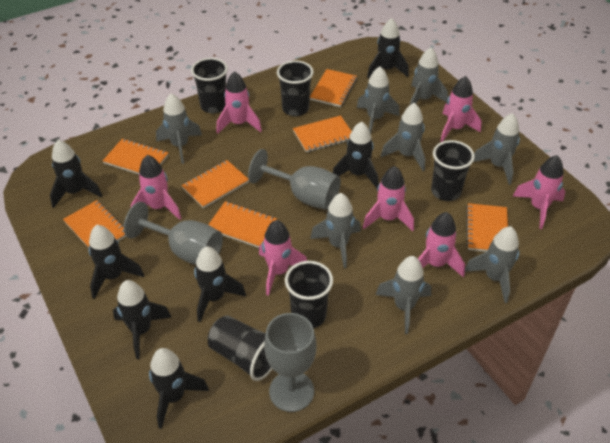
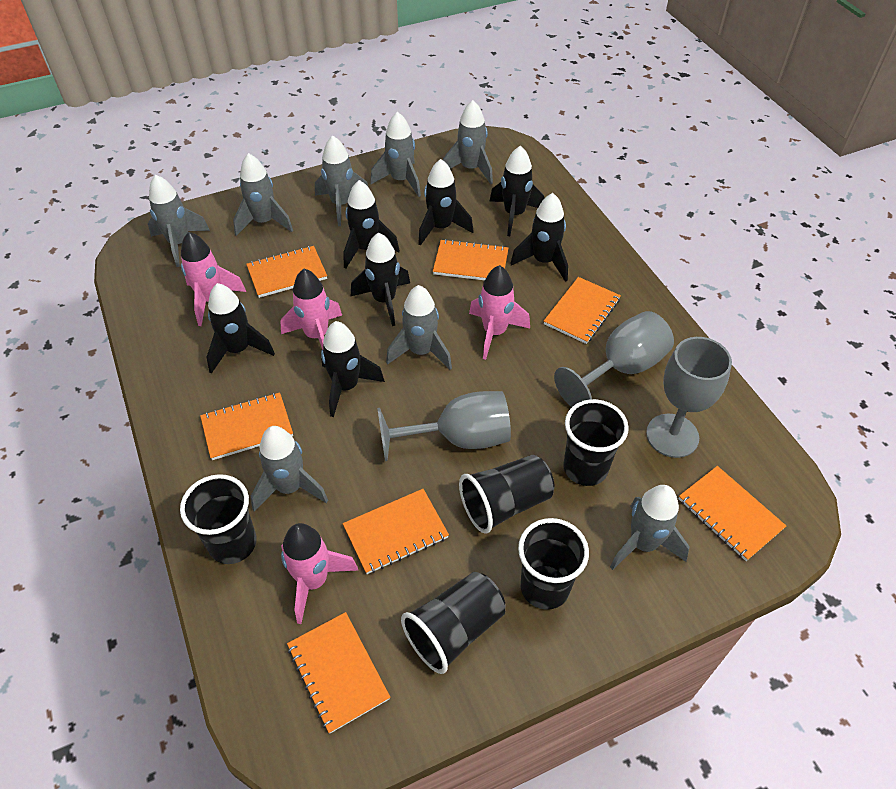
pink rocket: [131,155,181,220] [216,71,262,134] [259,220,307,296] [363,166,414,231] [418,212,465,277] [440,76,481,142] [513,155,565,229] = 7 -> [181,232,246,326] [280,269,342,350] [281,523,358,624] [469,265,530,360] = 4

